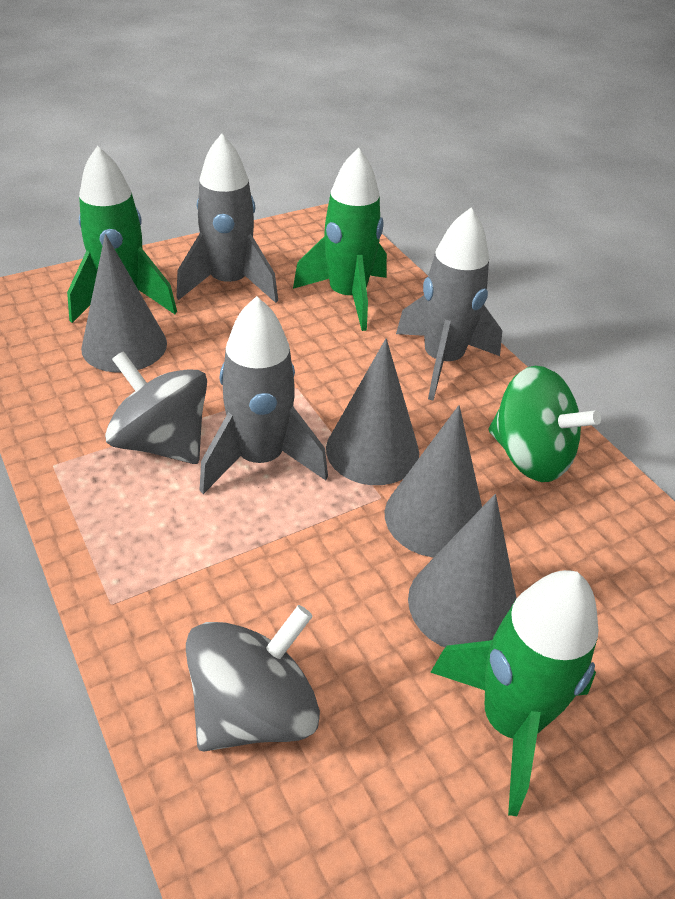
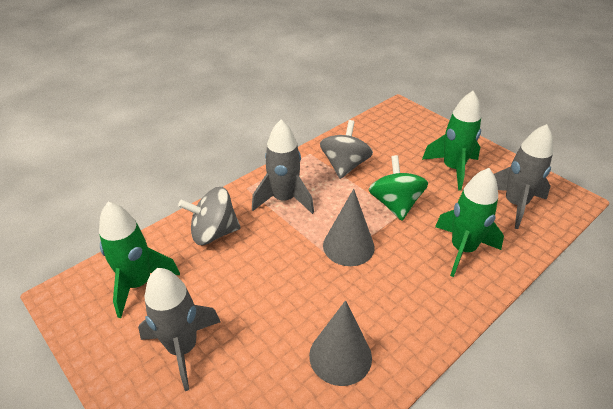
grey cone: [81,234,167,373] [326,338,419,485] [385,405,482,558] [408,494,517,648] = 4 -> [309,300,372,386] [323,189,375,266] = 2

